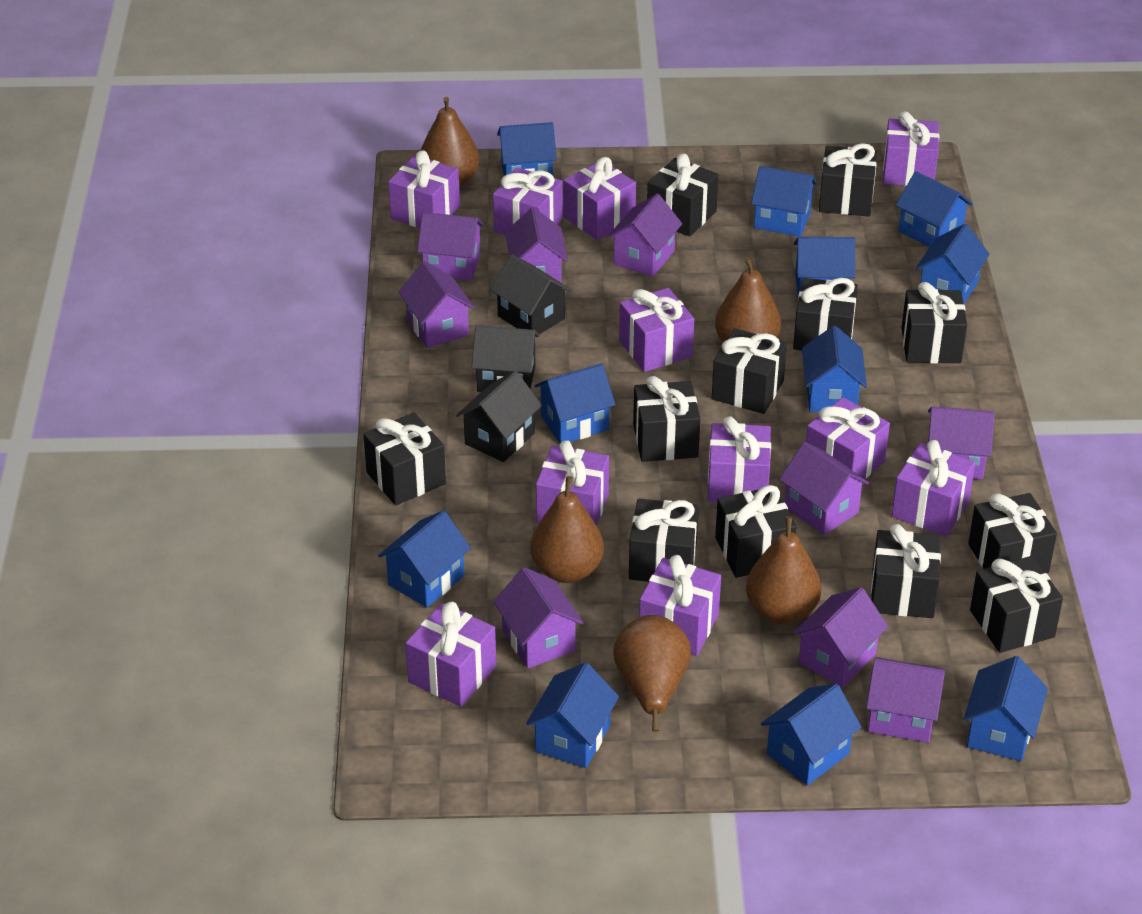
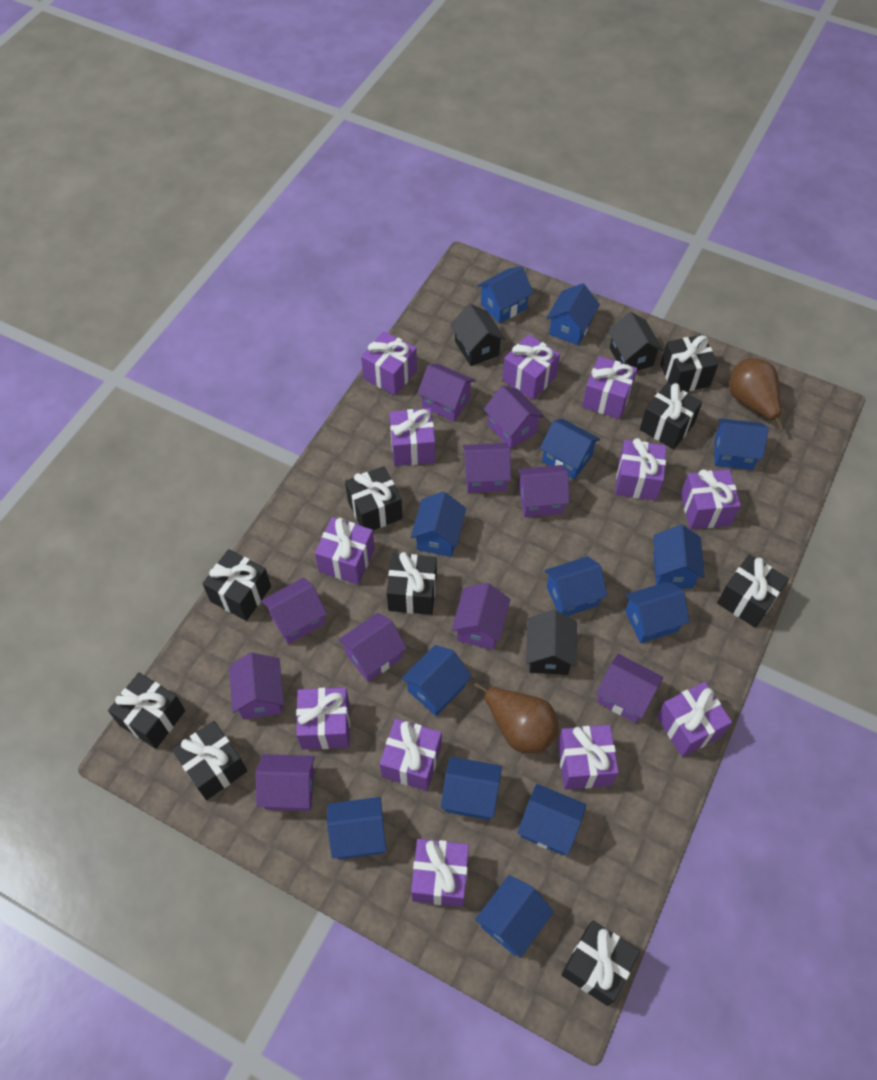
black gift: [363,413,446,505] [629,499,699,582] [633,376,700,462] [647,153,718,236] [712,328,787,414] [715,485,797,578] [793,278,858,350] [819,143,877,217] [871,524,941,618] [902,282,967,364] [968,493,1057,573] [970,556,1063,653] = 12 -> [108,672,185,749] [172,721,247,800] [202,549,271,621] [345,466,403,530] [387,552,437,615] [561,920,640,1006] [640,382,702,449] [660,335,718,392] [717,554,789,628] = 9
blue house: [378,511,471,608] [497,122,557,176] [526,663,619,768] [535,363,616,443] [751,166,817,237] [761,684,861,786] [794,237,855,295] [802,326,867,412] [896,171,973,247] [916,224,990,303] [963,656,1048,761] = 11 -> [327,797,386,859] [401,645,472,716] [411,492,466,557] [441,757,502,820] [475,875,554,958] [477,266,533,323] [518,784,586,855] [540,419,600,480] [545,556,607,616] [547,283,600,345] [625,581,689,643] [653,525,705,588] [714,418,769,470] = 13
brown pear: [420,97,479,186] [530,476,604,583] [613,615,691,732] [715,257,781,342] [746,516,822,624] = 5 -> [474,683,559,753] [729,358,784,430] = 2
purple gift: [388,150,460,228] [405,602,496,707] [493,167,563,235] [536,440,609,526] [564,157,636,240] [619,288,694,372] [639,555,721,656] [708,416,771,502] [806,397,890,479] [883,111,939,186] [892,440,975,537] = 11 -> [296,688,350,750] [315,517,375,585] [361,331,417,396] [380,719,442,791] [390,408,435,466] [411,839,469,907] [503,334,560,400] [557,725,619,790] [582,356,637,419] [615,438,666,501] [657,682,732,757] [680,469,741,529] = 12
purple house: [398,261,475,348] [417,212,484,281] [493,567,584,668] [505,208,568,283] [607,194,682,277] [779,442,869,535] [793,587,888,688] [866,657,945,743] [928,406,995,479] = 9 -> [229,652,284,720] [255,754,315,811] [261,578,327,644] [338,613,407,682] [417,364,475,421] [452,583,511,650] [463,443,511,493] [483,386,544,449] [518,465,570,517] [596,654,663,723] = 10

